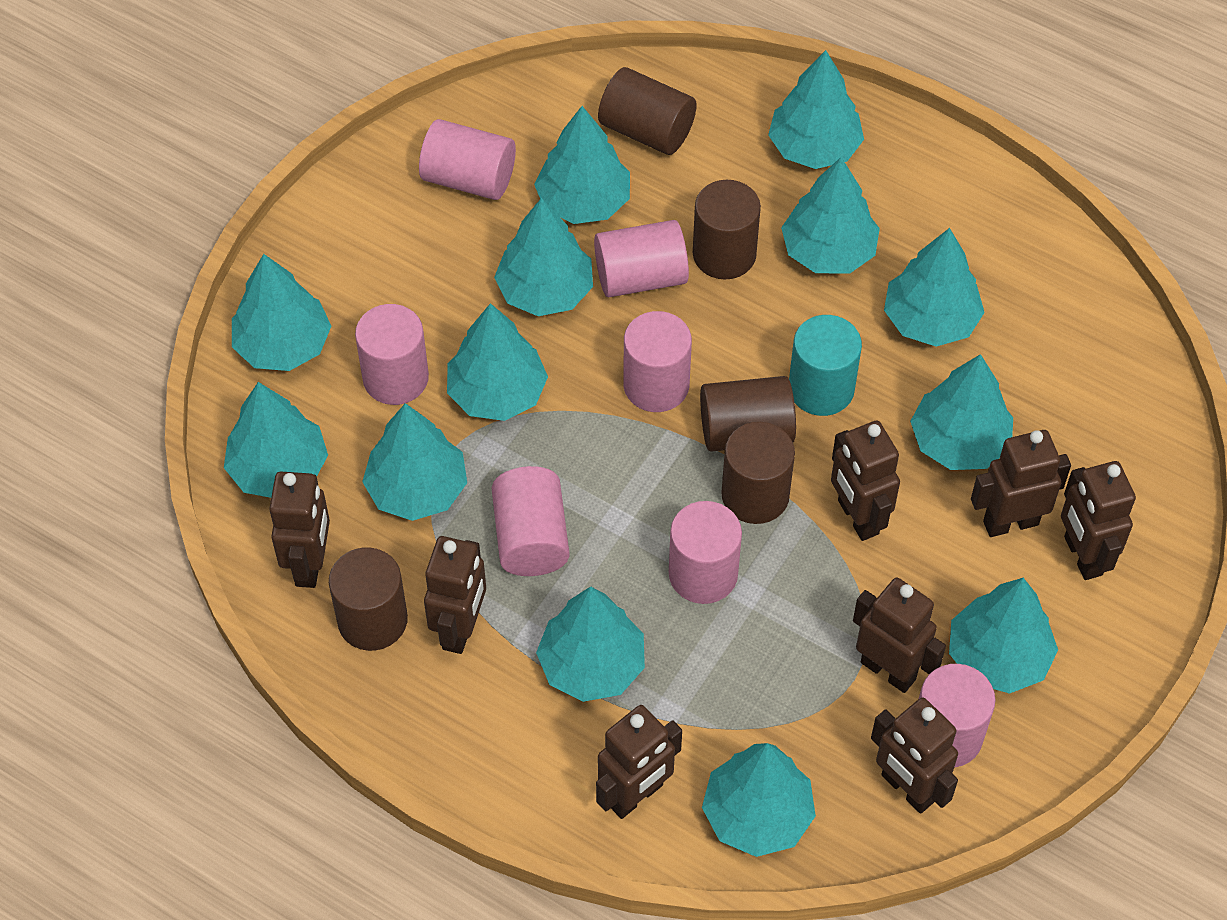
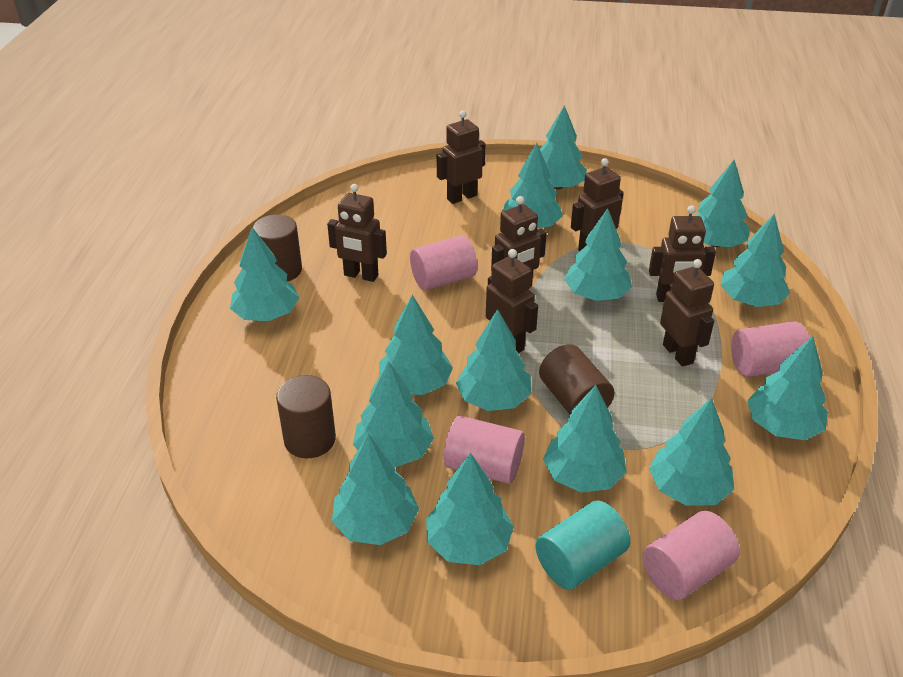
brown cylinder: [329,547,408,651] [598,67,697,155] [693,180,761,280] [700,376,796,452] [721,422,795,524] = 5 -> [253,214,302,282] [276,375,336,459] [539,344,614,414] = 3
brown robot: [269,472,330,588] [424,536,486,654] [596,705,682,819] [831,420,900,541] [853,578,946,693] [871,698,958,814] [971,430,1071,537] [1061,461,1136,580] = 8 -> [327,184,387,282] [437,110,485,204] [486,249,538,353] [491,196,547,286] [571,158,624,251] [649,205,716,302] [660,259,714,367] = 7
pink cylinder: [355,304,429,405] [419,119,516,200] [491,466,570,576] [594,220,689,297] [623,311,692,412] [669,501,742,604] [919,664,995,768] = 7 -> [410,235,477,290] [444,416,525,484] [642,511,740,600] [731,321,810,377] = 4
turquoise tree: [224,382,328,498] [232,254,331,371] [362,403,467,521] [447,303,548,421] [494,198,593,316] [534,106,630,224] [536,586,645,702] [702,743,816,857] [768,50,864,169] [781,157,880,274] [884,228,985,347] [910,354,1013,470] [949,578,1058,694] = 13 -> [230,227,300,321] [332,434,419,545] [353,361,434,467] [379,295,453,395] [426,453,514,565] [456,309,531,411] [502,143,563,228] [540,106,587,190] [543,385,626,493] [564,208,632,301] [649,398,734,506] [695,160,750,247] [721,214,790,307] [747,336,828,440] = 14

